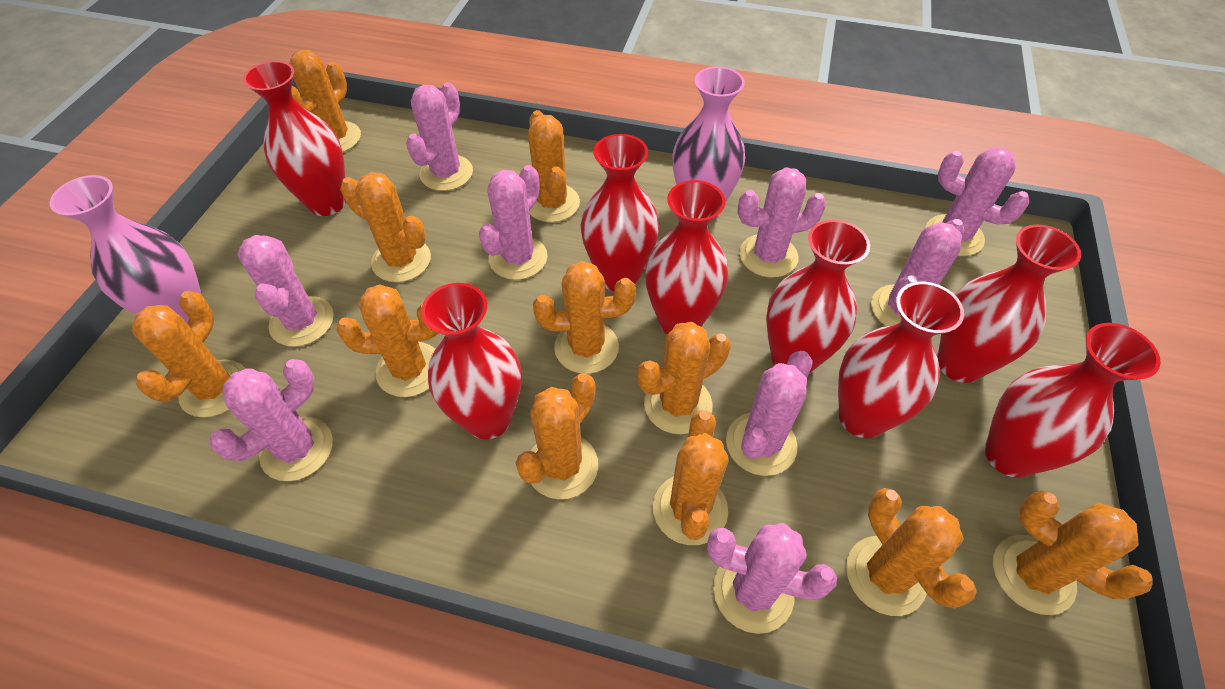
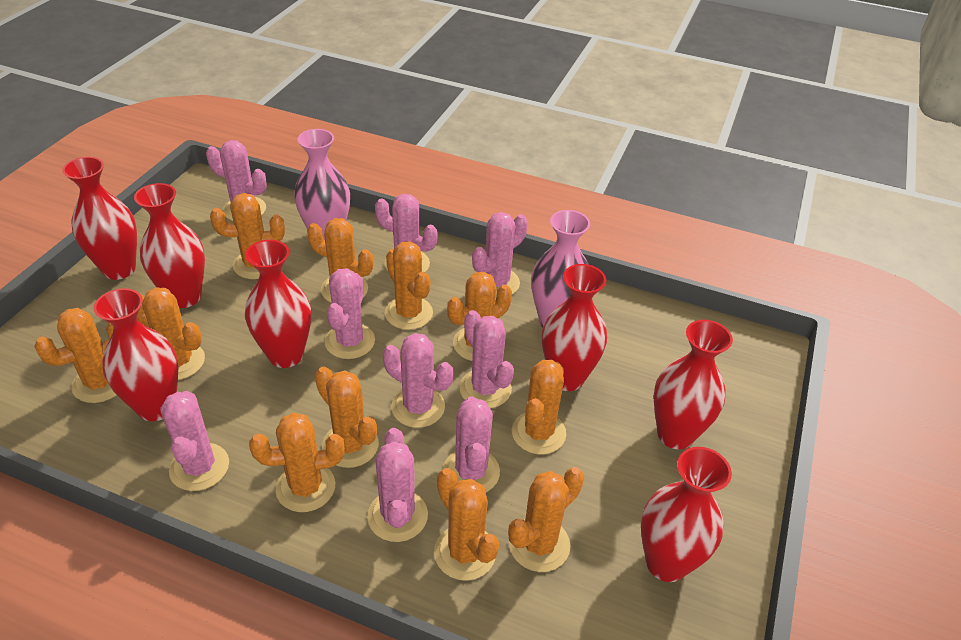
red vase: [243,61,346,216] [421,283,521,439] [581,134,659,291] [645,180,728,334] [766,220,870,374] [838,282,964,438] [937,225,1081,383] [985,323,1161,478] = 8 -> [62,157,137,280] [93,288,179,421] [134,183,205,308] [245,240,311,368] [542,264,607,391] [641,447,732,582] [653,320,733,450] = 7

